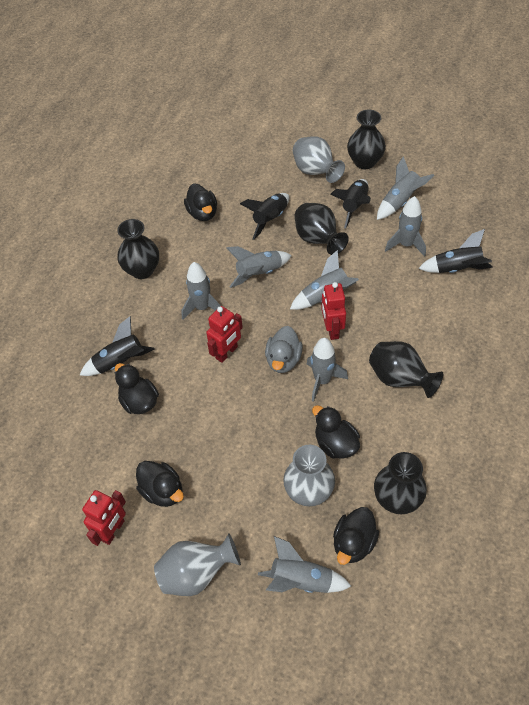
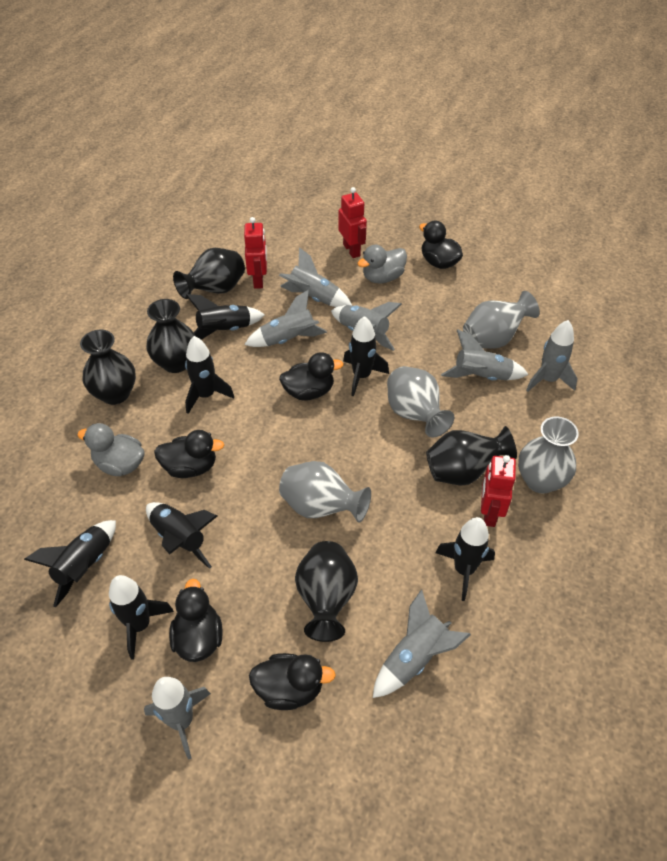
black rocket: [80,316,155,376] [240,193,290,240] [330,179,371,228] [418,229,493,273] = 4 -> [24,520,116,607] [109,575,174,660] [146,502,218,569] [185,336,234,414] [186,294,265,339] [343,316,389,397] [435,517,495,601] = 7
grey duck: [265,326,303,373] = 1 -> [77,423,144,476] [357,245,407,283] = 2
grey vase: [154,534,241,596] [283,445,335,506] [293,137,345,183] = 3 -> [279,461,371,523] [387,366,454,437] [463,291,540,349] [518,416,579,494] = 4

